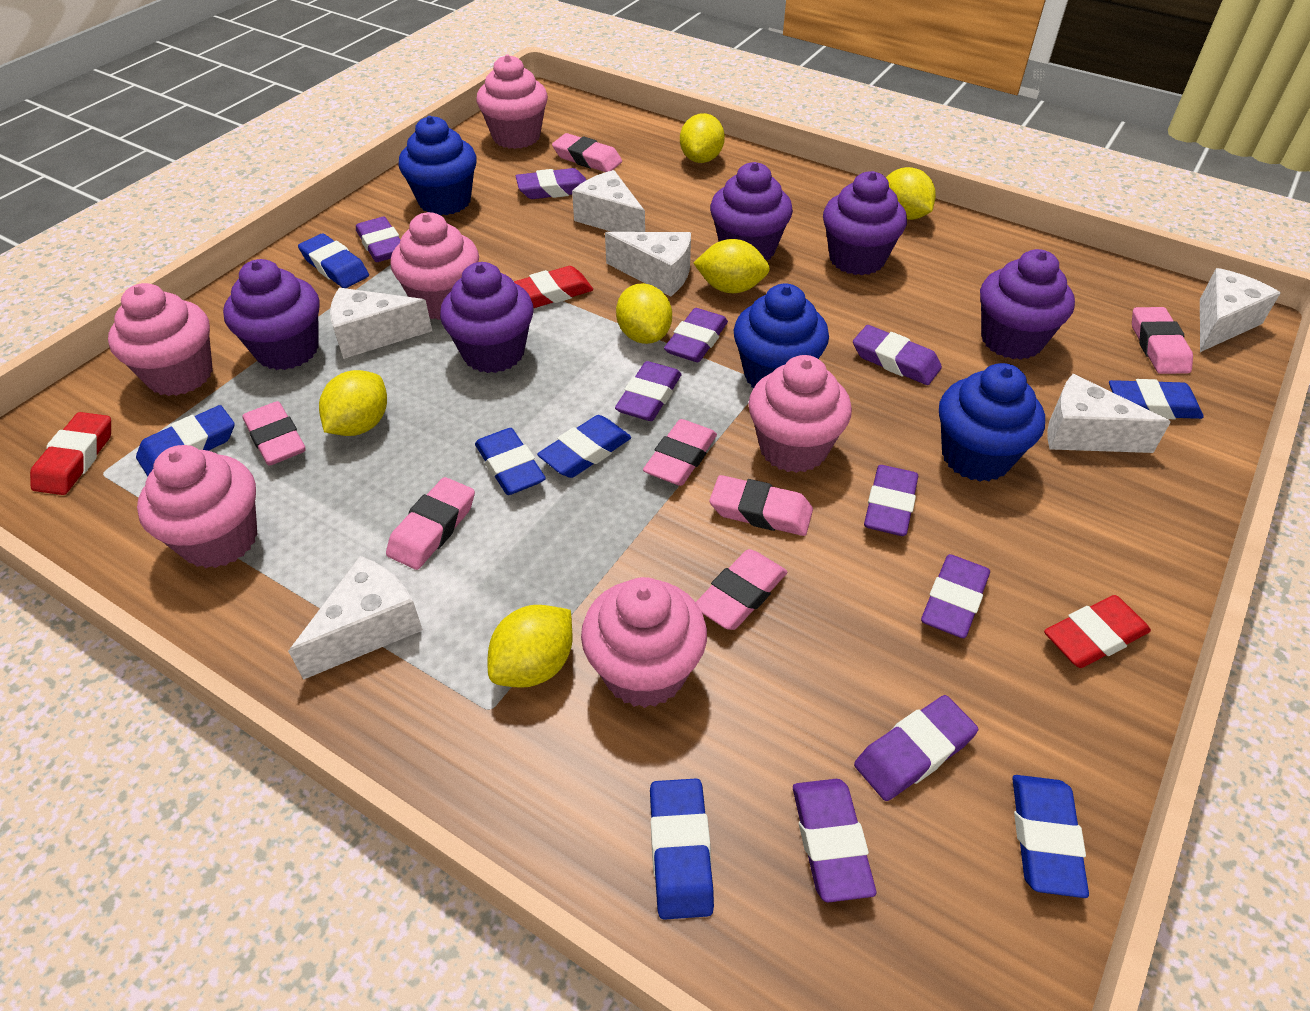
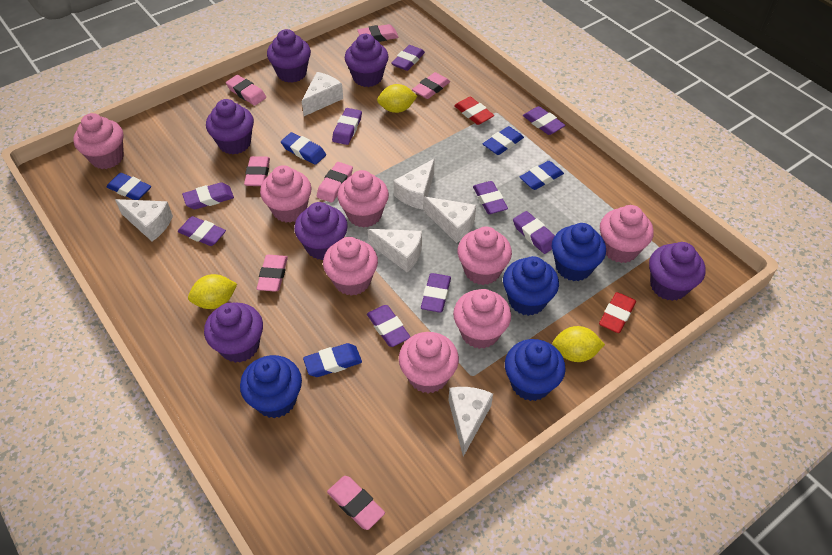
blue cupcake: [398,116,477,215] [734,284,829,388] [939,363,1045,481] = 3 -> [240,355,302,418] [503,256,559,316] [505,339,566,401] [552,223,606,281] = 4
blue eraser: [136,405,235,476] [298,234,369,288] [475,428,546,495] [537,415,631,478] [650,778,714,920] [1012,775,1089,898] [1109,379,1204,419] = 7 -> [106,173,151,200] [281,132,326,165] [303,343,362,377] [483,126,524,155] [520,161,564,190] = 5
pink cupcake: [108,283,213,396] [137,445,257,568] [391,212,479,320] [476,54,548,149] [581,577,707,708] [748,355,852,473] = 6 -> [73,113,124,169] [260,165,312,223] [323,237,378,296] [337,170,389,228] [399,332,459,393] [453,289,511,349] [457,226,512,285] [600,205,654,263] = 8
purple cupcake: [223,259,320,370] [440,262,533,373] [710,162,793,261] [823,171,907,275] [980,249,1075,360] = 5 -> [204,303,263,363] [206,99,254,155] [267,29,311,83] [294,202,348,260] [345,34,389,87] [649,242,706,301] = 6
red eraser: [30,412,111,495] [514,266,593,308] [1044,595,1151,668] = 3 -> [454,97,494,125] [599,292,636,333] = 2
yellow lemon: [319,370,387,436] [488,605,572,688] [616,283,672,344] [680,113,725,163] [693,239,770,293] [886,167,936,220] = 6 -> [188,274,237,309] [377,84,417,113] [552,326,605,362] = 3

